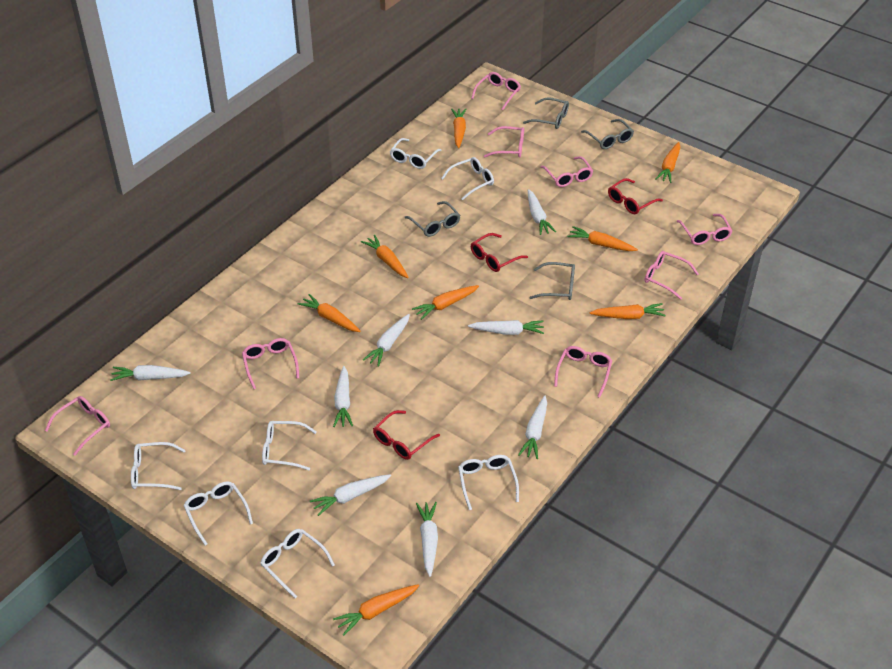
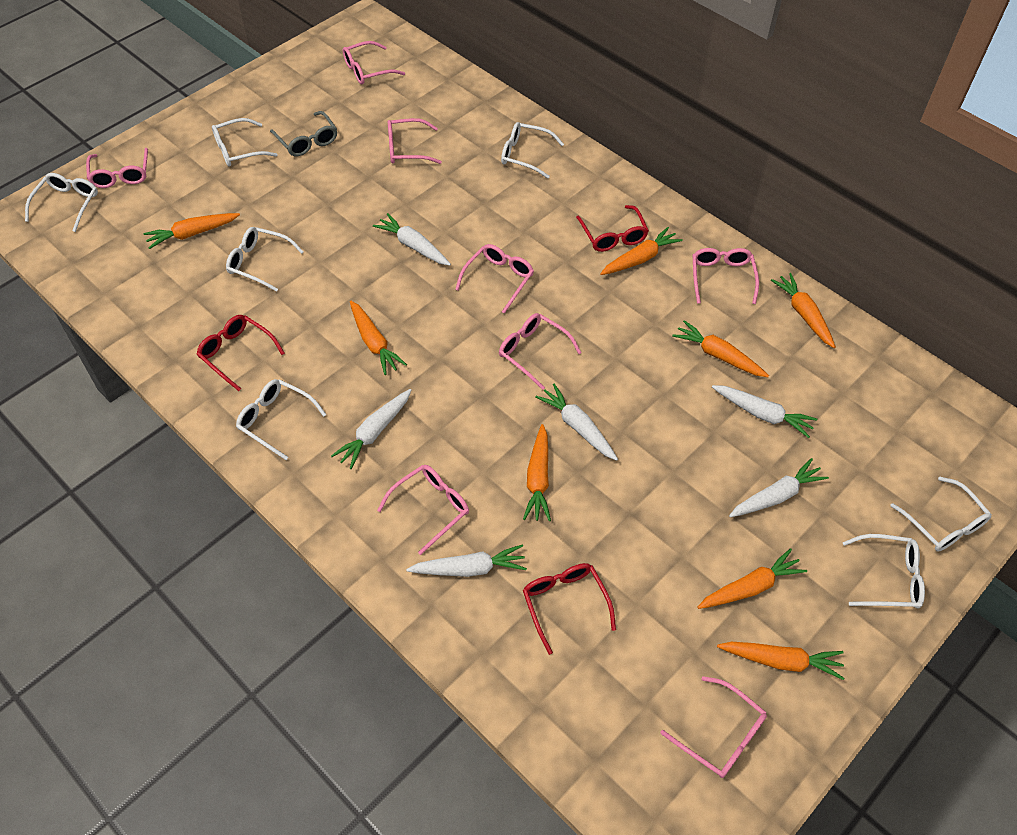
grey glasses: [405,201,460,237] [523,97,569,129] [529,262,575,300] [581,119,634,149] = 4 -> [270,111,337,156] = 1
white carrot: [110,365,191,381] [310,474,391,516] [333,366,353,427] [363,314,410,367] [416,502,438,577] [468,320,544,335] [518,396,547,459] [528,189,556,235] = 8 -> [331,389,411,469] [373,213,451,266] [406,544,527,577] [535,384,618,461] [712,385,817,438] [729,458,829,517] = 6

